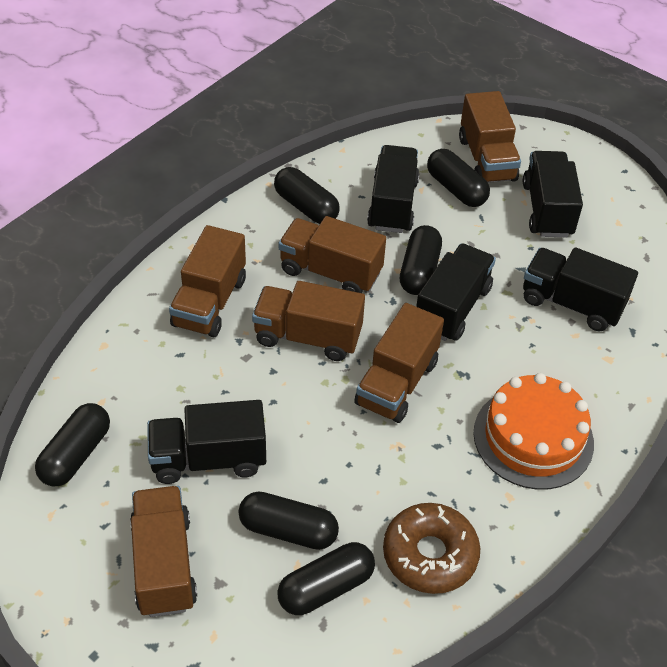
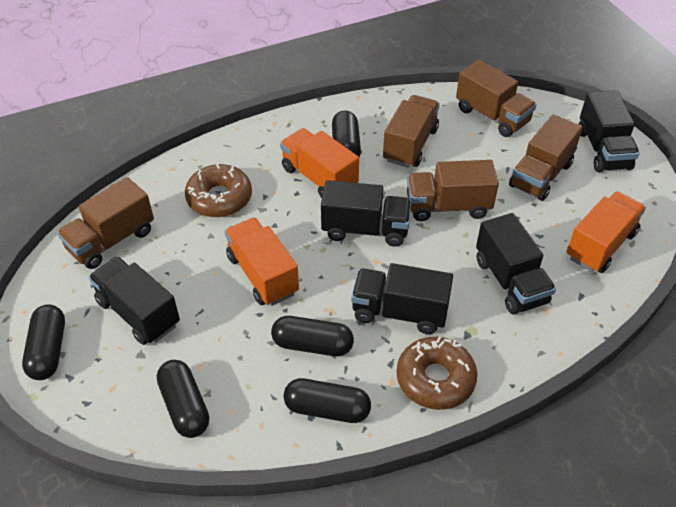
black capsule: [35,403,110,487] [239,491,339,550] [274,167,340,224] [277,542,375,615] [400,225,442,295] [427,149,490,207] = 6 -> [22,304,65,380] [157,360,209,438] [271,316,354,356] [283,378,371,423] [332,110,361,157] = 5
brown donut: [383,503,480,594] = 1 -> [185,164,252,217] [397,336,478,410] = 2
brown truck: [130,486,197,617] [169,225,246,337] [252,281,365,361] [278,216,386,293] [354,303,444,423] [459,91,521,183] = 6 -> [57,177,154,269] [383,95,440,168] [407,160,499,221] [456,60,537,137] [509,114,583,201] = 5
orange cake: [473,373,594,490] = 1 -> none = 0
orange truck: none = 0 -> [225,218,299,306] [280,128,359,198] [567,191,646,273] = 3

